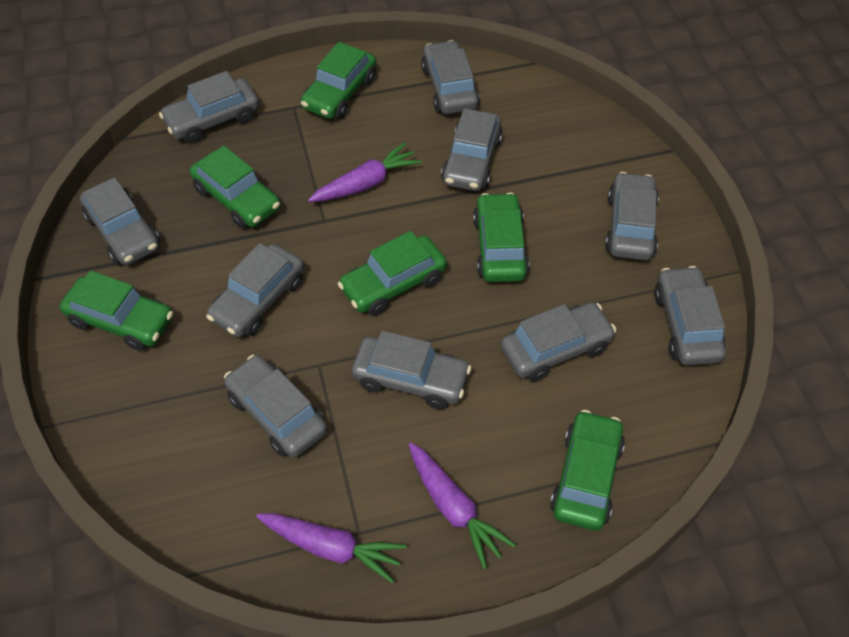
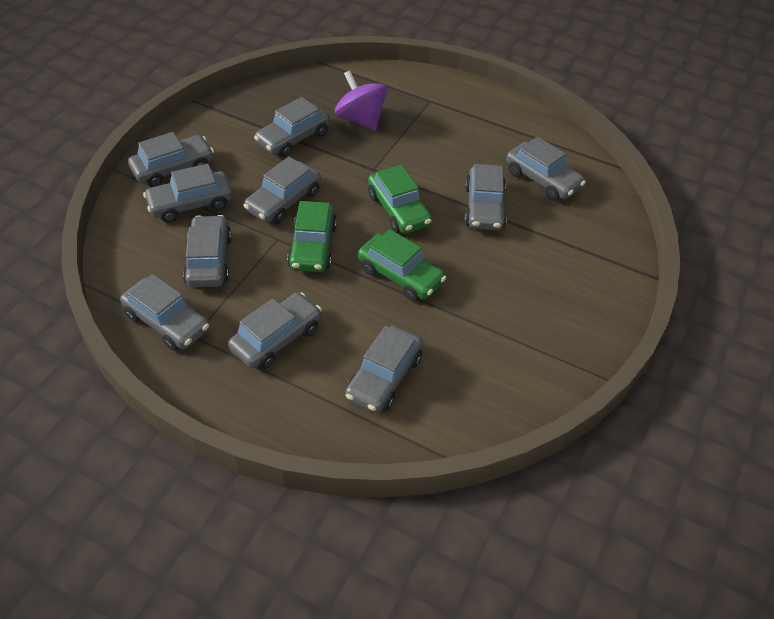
green car: [60,271,173,351] [190,146,280,229] [301,42,376,119] [338,231,447,316] [473,193,529,282] [550,410,625,531] = 6 -> [287,201,337,272] [358,229,446,301] [368,165,432,234] = 3
purple carrot: [256,513,406,583] [308,142,422,202] [409,443,516,569] = 3 -> none = 0
purple spinning top: none = 0 -> [335,70,387,131] = 1

